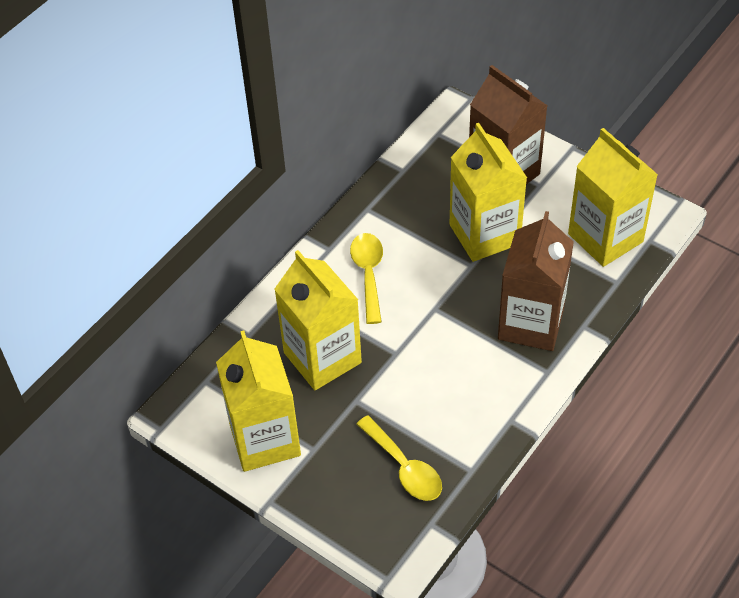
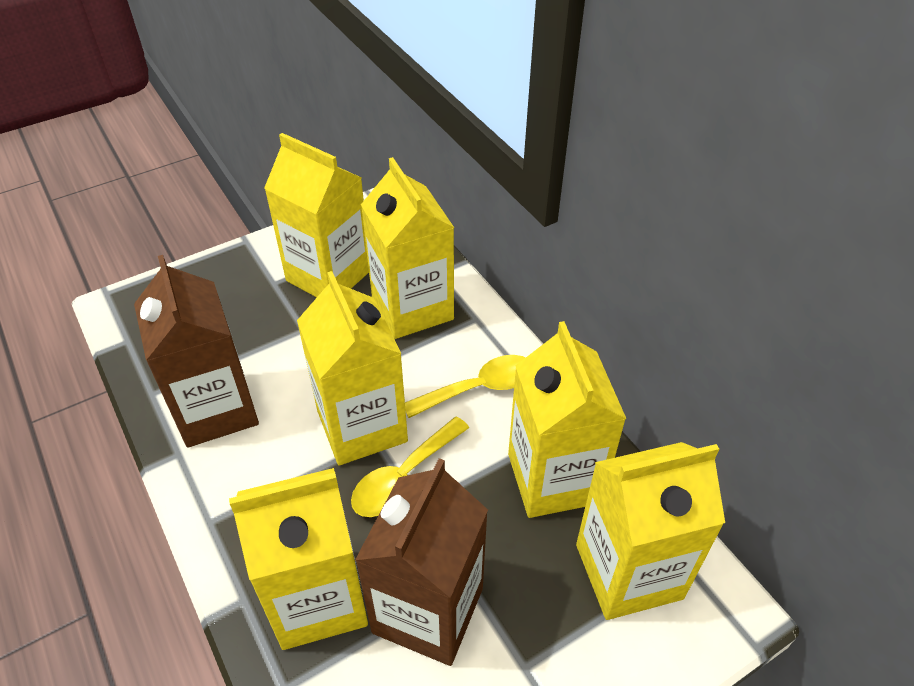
yellow carton: [216,331,301,472] [274,250,362,390] [450,123,527,262] [568,128,658,267] = 4 -> [229,468,368,650] [264,133,369,297] [297,271,408,465] [361,157,454,339] [508,321,626,518] [576,442,725,620] = 6

